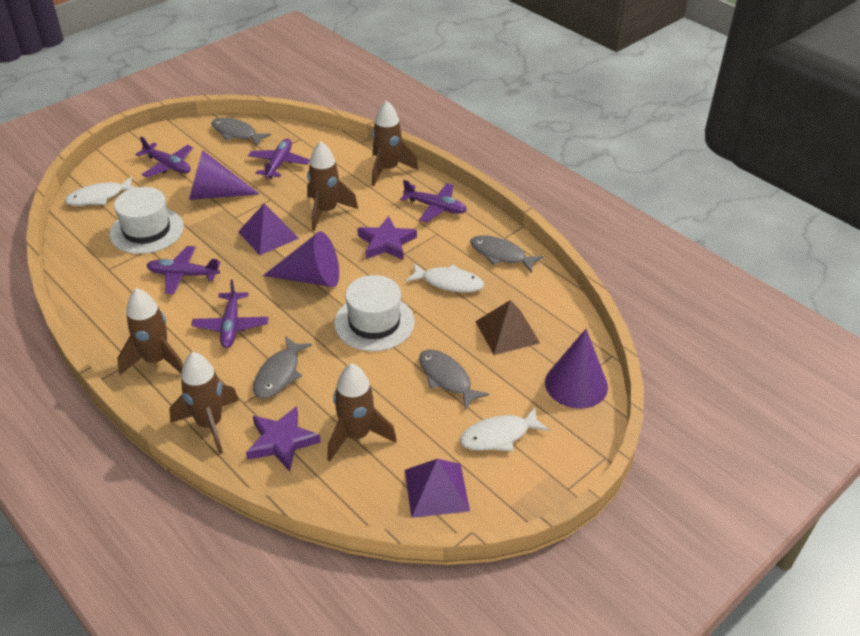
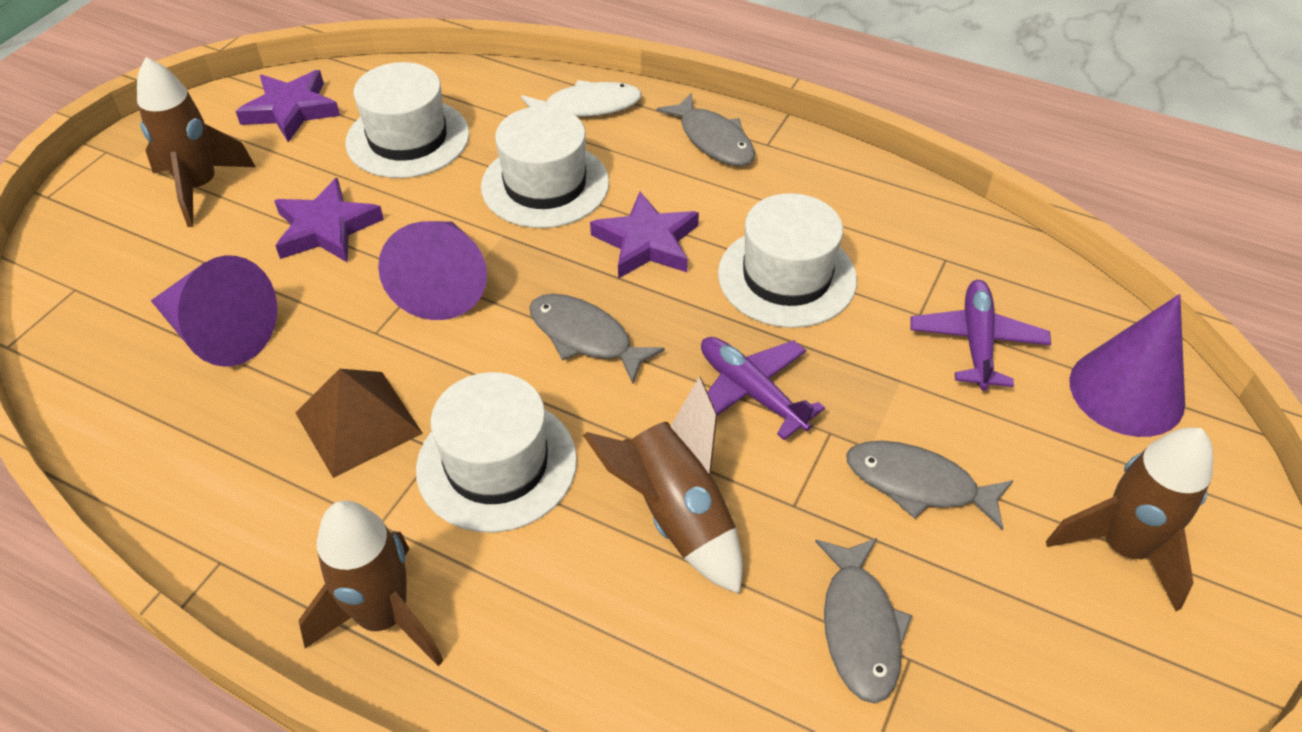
brown rocket: [117,288,183,375] [169,352,239,454] [307,141,358,231] [327,363,397,461] [372,100,418,186] = 5 -> [137,57,256,227] [298,501,443,666] [583,376,743,594] [1046,427,1213,611] = 4
purple plane: [135,136,193,178] [146,246,221,294] [191,280,269,348] [248,139,310,179] [400,180,467,223] = 5 -> [701,337,825,440] [911,280,1051,391] = 2
purple pyramid: [238,204,299,255] [405,459,470,518] = 2 -> none = 0
purple star: [246,406,321,472] [357,216,417,260] = 2 -> [235,70,340,142] [274,178,384,263] [590,192,699,279] = 3
white fish: [65,177,135,206] [406,263,484,292] [460,407,549,452] = 3 -> [521,80,642,117] = 1
white hat: [109,187,184,254] [334,275,415,351] = 2 -> [345,62,469,178] [416,372,577,533] [481,106,609,228] [718,193,857,328] = 4

